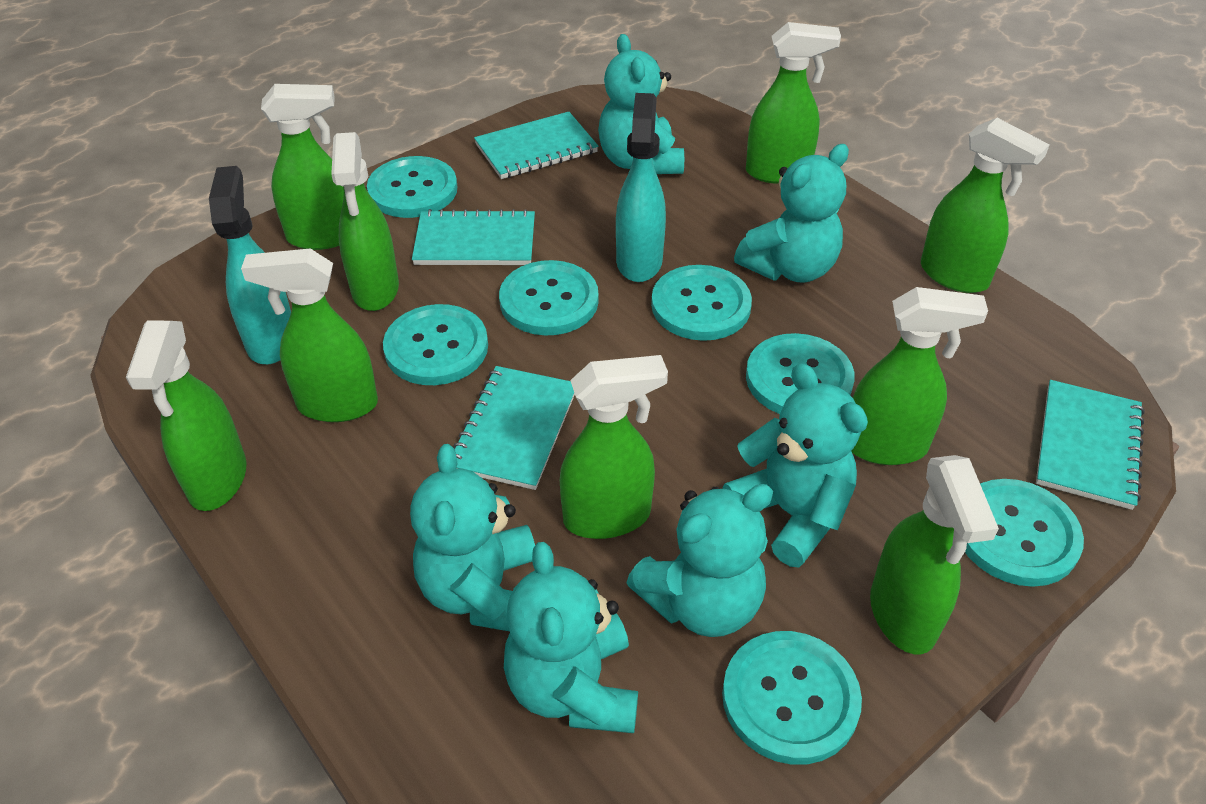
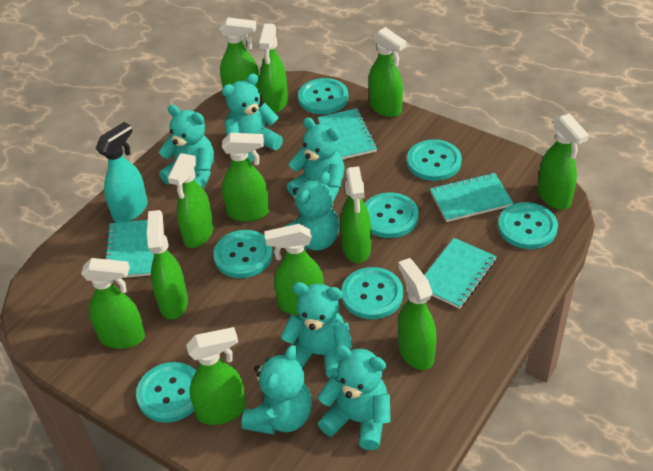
green spray bottle: [126,320,246,511] [241,248,378,422] [261,84,344,250] [331,132,399,311] [560,355,668,539] [746,22,841,184] [852,287,988,465] [870,455,999,654] [921,118,1050,293] = 9 -> [81,258,145,349] [147,210,188,320] [168,153,213,248] [186,327,246,425] [219,18,261,96] [222,133,269,222] [258,24,288,113] [264,224,324,315] [340,166,371,263] [369,27,406,117] [398,258,437,370] [538,113,589,209] = 12
turquoise spray bottle: [209,166,291,364] [616,93,666,282] = 2 -> [96,122,148,222] = 1
turquoise teddy bear: [410,444,535,631] [504,542,638,733] [598,34,684,174] [626,484,773,637] [722,363,868,567] [734,144,849,282] = 6 -> [158,105,214,189] [222,73,283,163] [242,345,312,435] [281,282,353,378] [284,172,339,251] [287,117,345,201] [318,345,391,450] = 7

